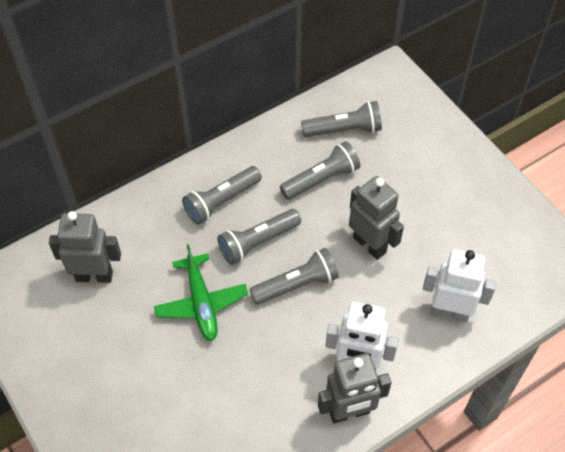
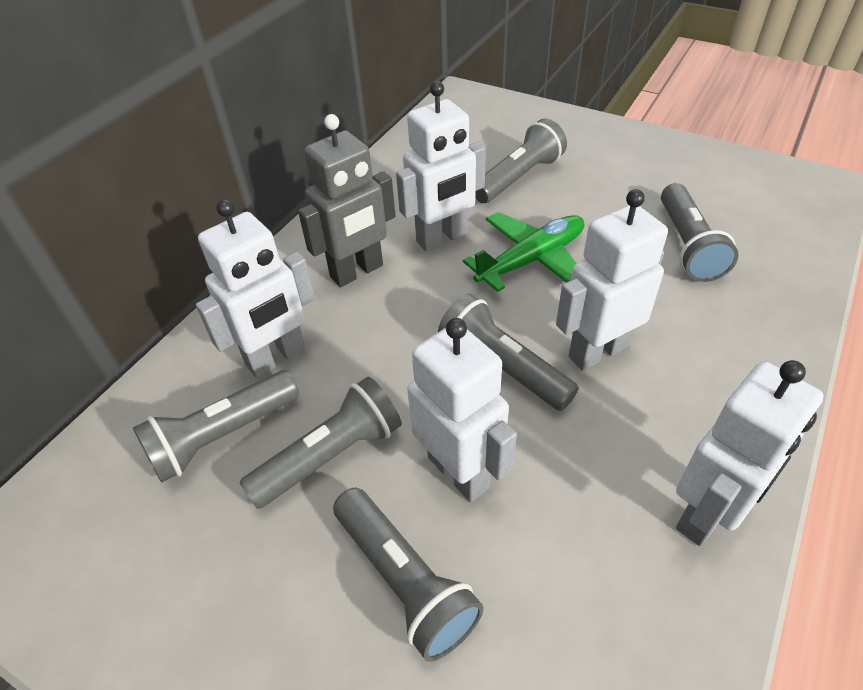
grey flashlight: [182,166,262,225] [217,209,301,265] [249,248,339,305] [280,141,360,200] [301,101,382,137] = 5 -> [133,370,299,483] [239,377,402,509] [333,488,484,662] [438,293,579,411] [475,119,567,203] [661,183,739,282] = 6
grey robot: [49,211,121,283] [318,353,391,423] [349,176,404,260] = 3 -> [298,114,396,287] = 1
white robot: [325,302,398,370] [423,249,496,323] = 2 -> [196,199,315,378] [396,81,486,251] [407,318,517,502] [556,189,668,371] [676,360,824,546] = 5

